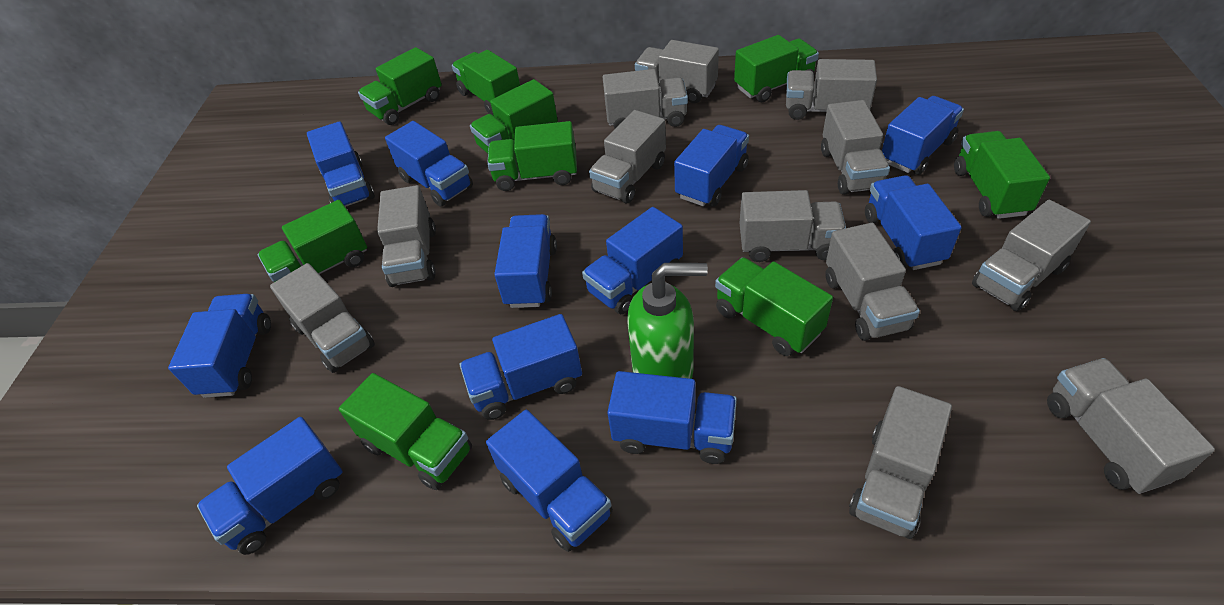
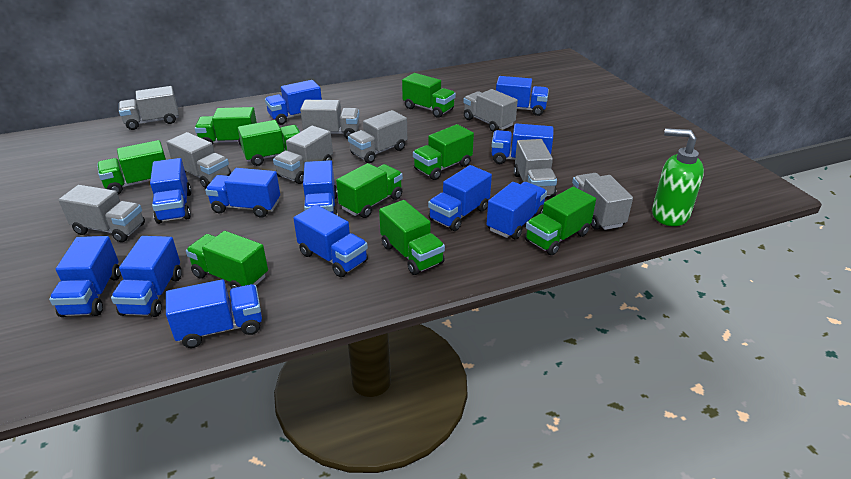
grey truck: [270,263,375,373] [377,185,436,287] [589,110,666,204] [603,69,688,129] [635,40,719,103] [739,190,846,262] [786,59,877,120] [821,100,890,195] [825,223,920,341] [849,386,952,539] [972,200,1091,311] [1047,358,1215,494] = 12 -> [59,185,145,242] [119,86,179,130] [166,132,231,188] [273,125,333,184] [300,100,360,139] [348,110,407,163] [464,89,518,132] [514,139,557,197] [572,173,633,230] = 9

